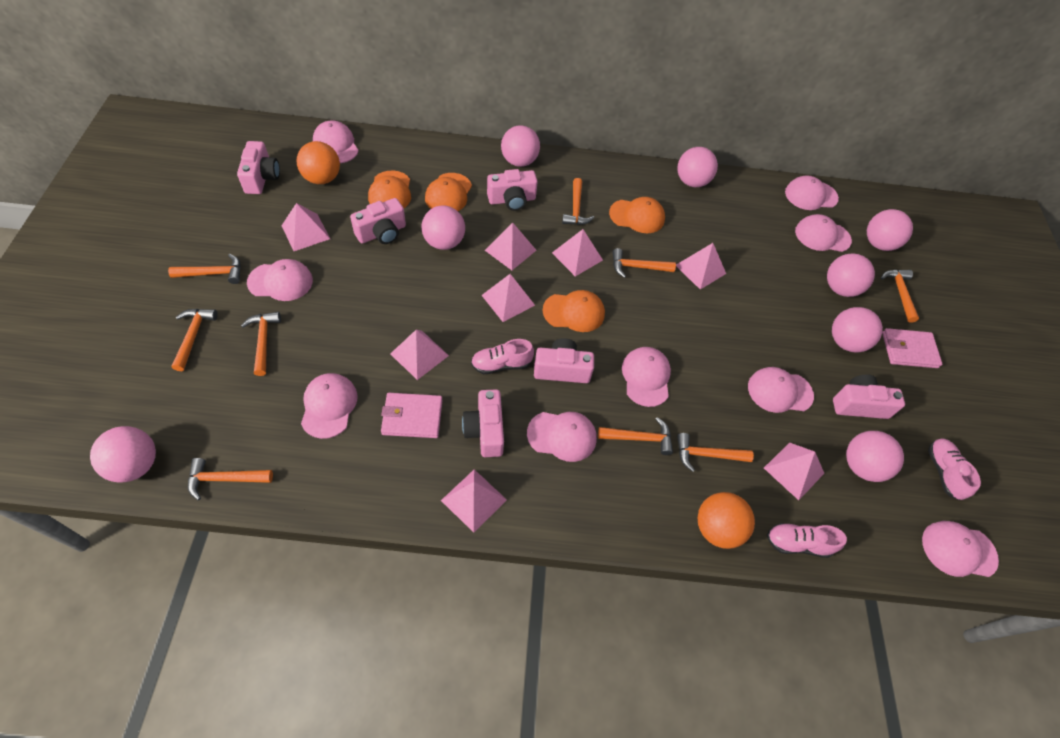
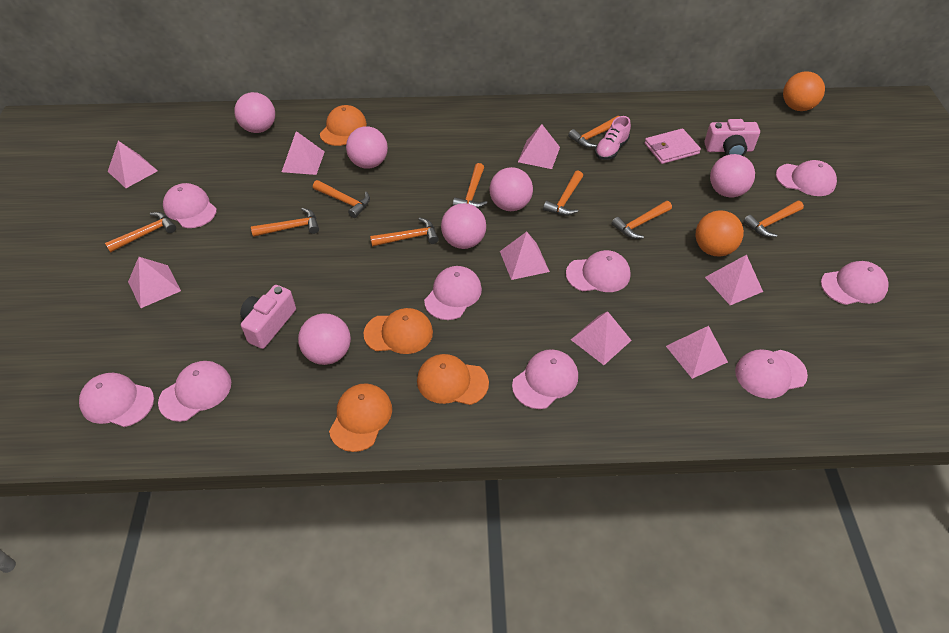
pink ball: [90,426,156,483] [422,205,465,250] [501,125,540,167] [677,147,718,187] [827,253,875,297] [832,307,883,352] [846,431,904,482] [867,209,913,251] = 8 -> [234,92,275,133] [298,313,351,365] [346,126,388,169] [441,203,486,249] [490,167,533,211] [710,154,755,197] = 6
pink camera: [237,141,280,194] [350,198,406,244] [462,389,504,457] [487,169,538,211] [534,338,594,383] [833,375,905,419] = 6 -> [240,285,296,349] [704,119,760,156] = 2
pink shoe: [471,339,534,374] [767,523,847,558] [928,438,981,500] = 3 -> [595,116,631,160] = 1
pink wallet: [381,393,443,438] [882,328,942,368] = 2 -> [645,128,701,164] = 1

